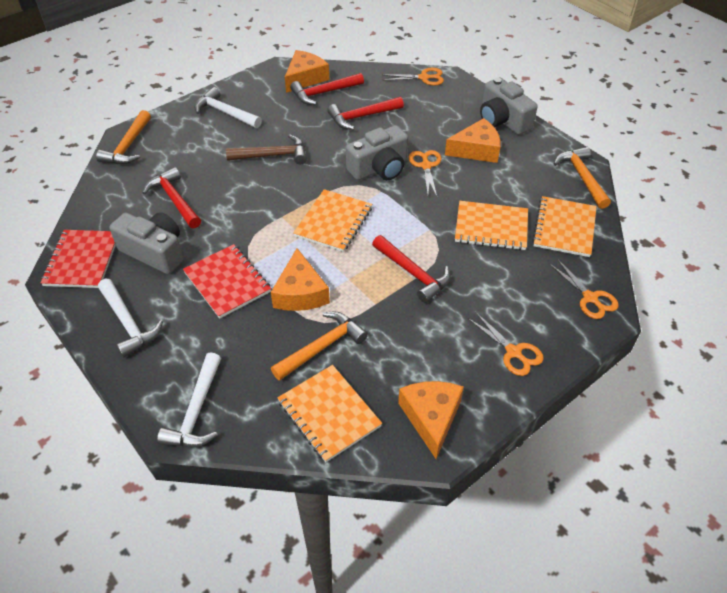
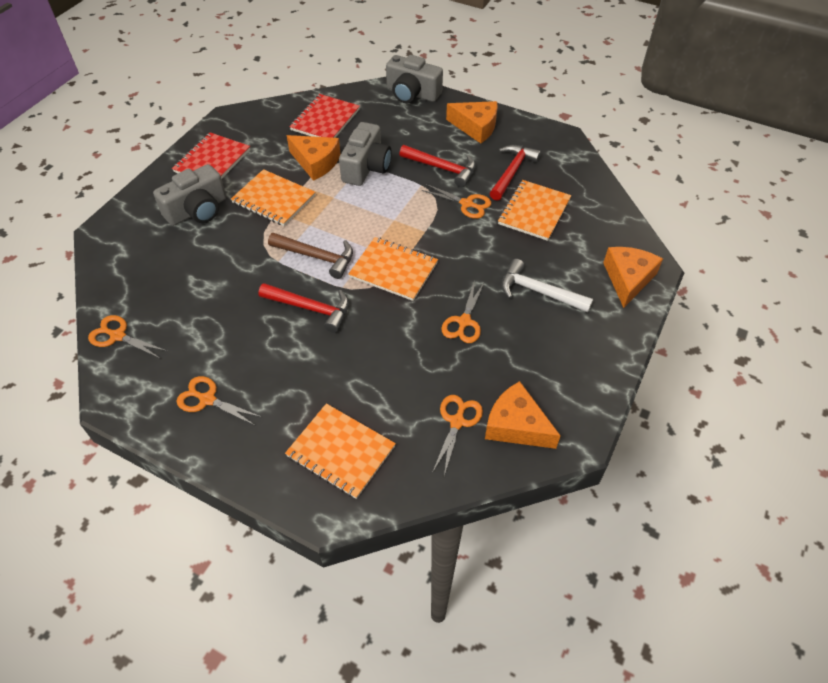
orange hammer: [96,110,151,164] [271,311,368,381] [554,147,611,209] = 3 -> none = 0
orange scissors: [385,68,444,86] [409,150,441,196] [468,312,544,376] [550,259,618,319] = 4 -> [88,315,167,359] [177,376,262,426] [421,184,491,219] [432,395,483,476] [441,280,485,343] = 5
red hammer: [142,167,201,228] [290,73,364,105] [327,97,404,130] [372,235,451,303] = 4 -> [258,283,349,333] [399,145,476,187] [490,145,541,201] = 3
white hammer: [98,279,163,358] [157,353,221,447] [194,87,262,128] = 3 -> [502,259,593,313] = 1

